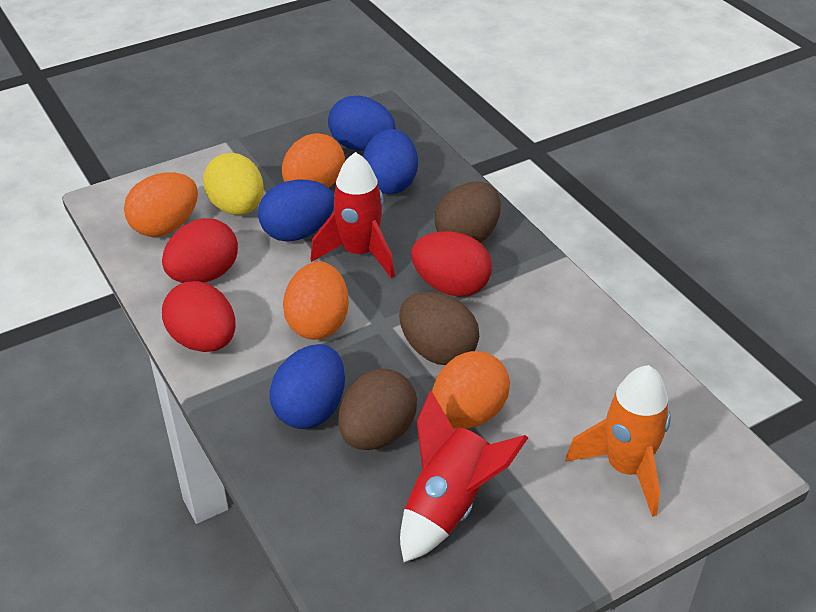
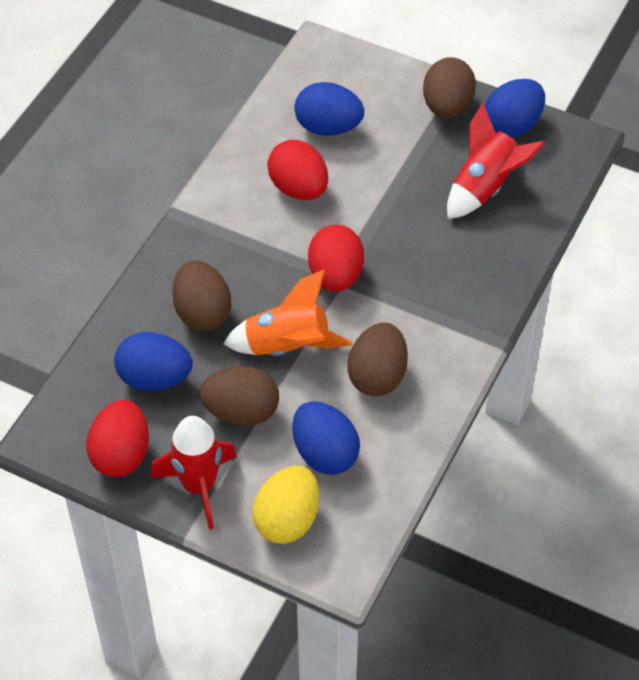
brown egg: [338,369,417,450] [399,292,479,365] [434,182,501,243] = 3 -> [172,260,231,331] [199,366,279,426] [348,323,408,396] [423,57,476,118] = 4
orange egg: [124,172,198,237] [282,133,345,188] [283,262,349,340] [432,351,510,429] = 4 -> none = 0

